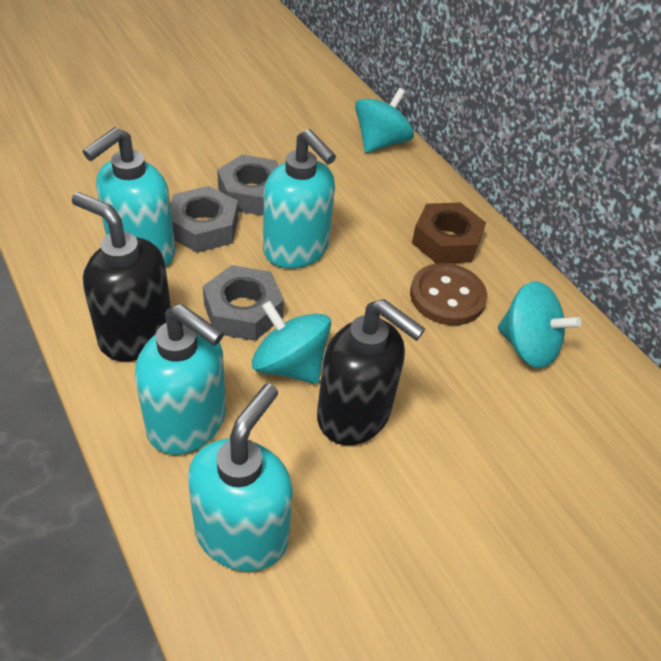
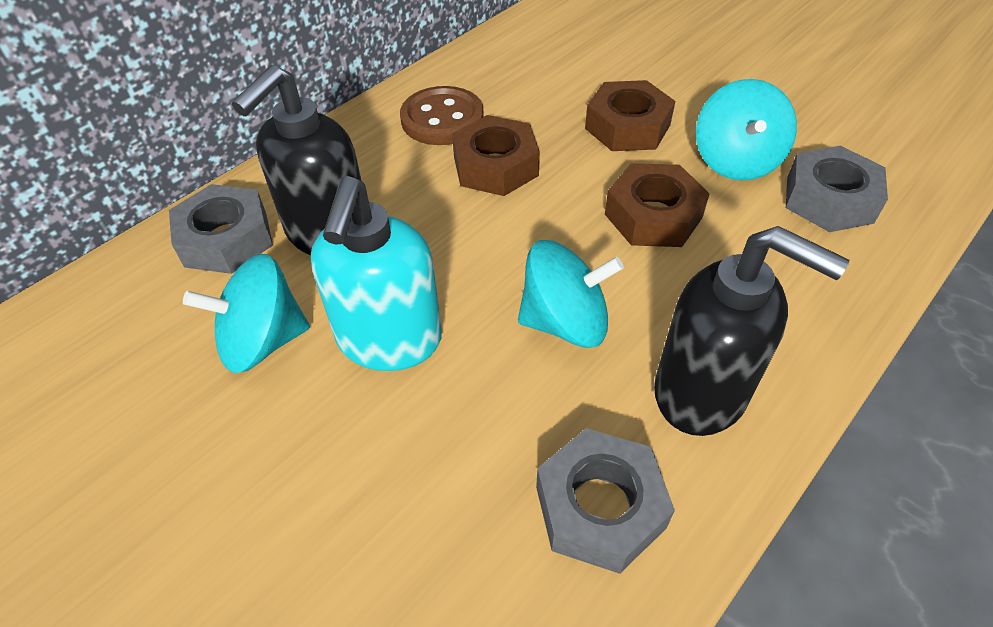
brown nut: [412,202,486,264] = 1 -> [452,115,540,196] [585,80,675,151] [605,163,710,247] = 3
turquoise soap dispenser: [82,127,175,267] [135,304,226,455] [188,384,293,571] [263,129,336,269] = 4 -> [311,176,442,371] = 1

